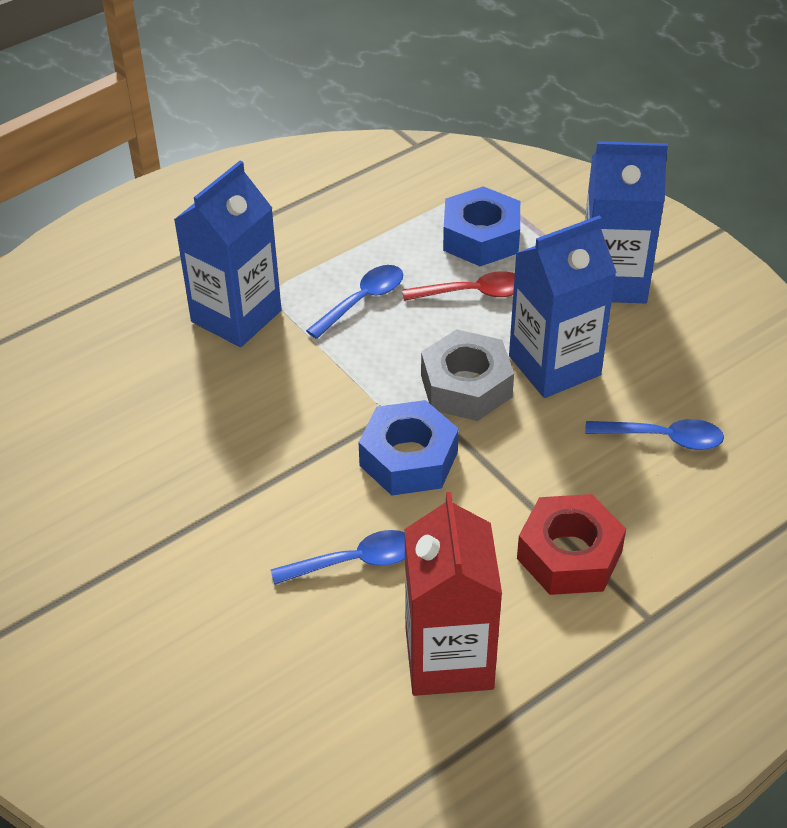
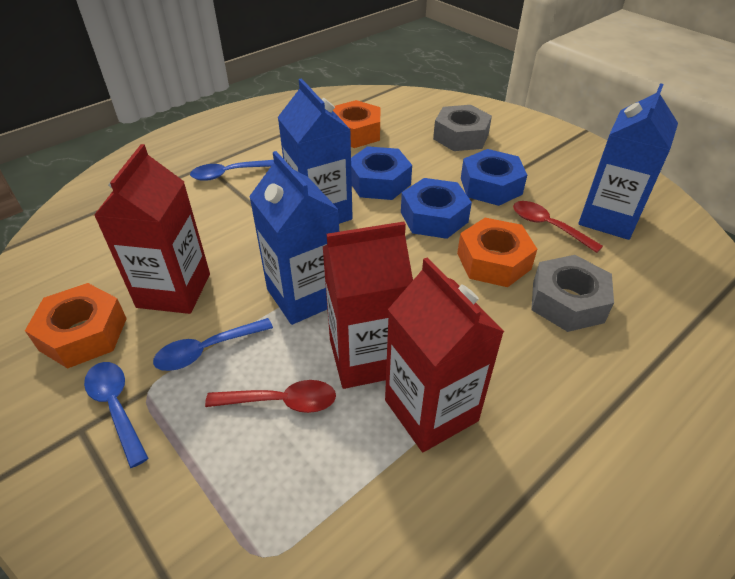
blue nut: [358,400,459,496] [443,186,520,266] = 2 -> [351,146,412,200] [401,178,472,239] [461,149,527,206] = 3
grey nut: [421,329,514,421] = 1 -> [433,105,492,151] [531,255,614,332] = 2
orange nut: none = 0 -> [25,283,127,369] [333,100,380,148] [457,218,537,287] = 3
red carton: [404,492,502,696] = 1 -> [94,144,210,314] [323,222,413,389] [385,257,504,452] = 3
red nut: [517,494,626,595] = 1 -> none = 0
red spoon: [402,271,515,301] = 1 -> [205,380,336,413] [513,201,603,253] = 2

